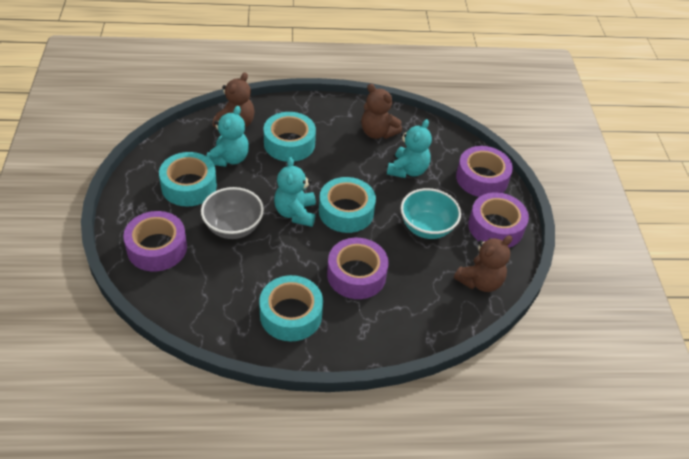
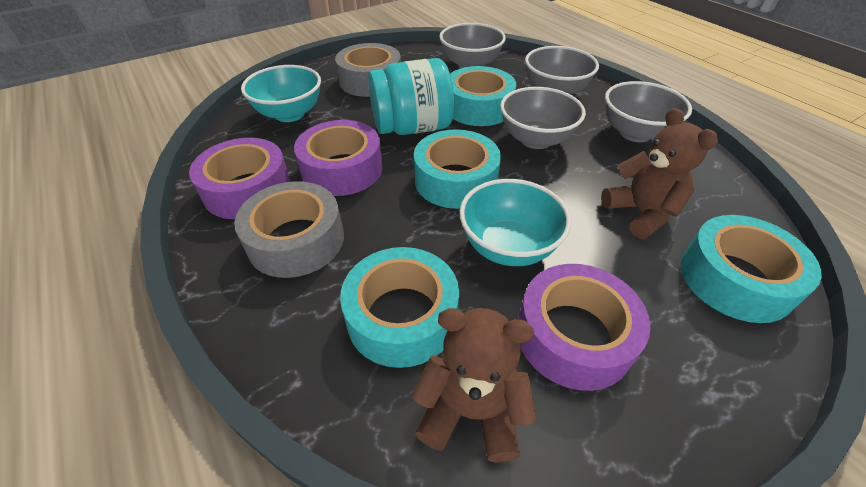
brown teddy bear: [213,72,255,128] [361,84,402,139] [454,235,512,292] = 3 -> [411,308,536,463] [601,108,718,239] = 2
grey bowl: [201,187,264,239] = 1 -> [439,23,506,68] [500,87,586,149] [525,46,599,94] [605,81,692,142] = 4
grey tape: none = 0 -> [234,181,344,278] [335,43,401,97] = 2
purple tape: [123,211,187,271] [327,238,389,299] [456,146,513,197] [468,192,529,248] = 4 -> [189,138,291,219] [294,120,383,196] [518,264,651,391] = 3
turquoise bowl: [401,188,461,239] = 1 -> [241,65,321,122] [459,179,571,266] = 2
turquoise jar: none = 0 -> [368,58,454,135] = 1
turquoise teddy bear: [206,106,249,167] [274,157,316,227] [387,119,432,178] = 3 -> none = 0

